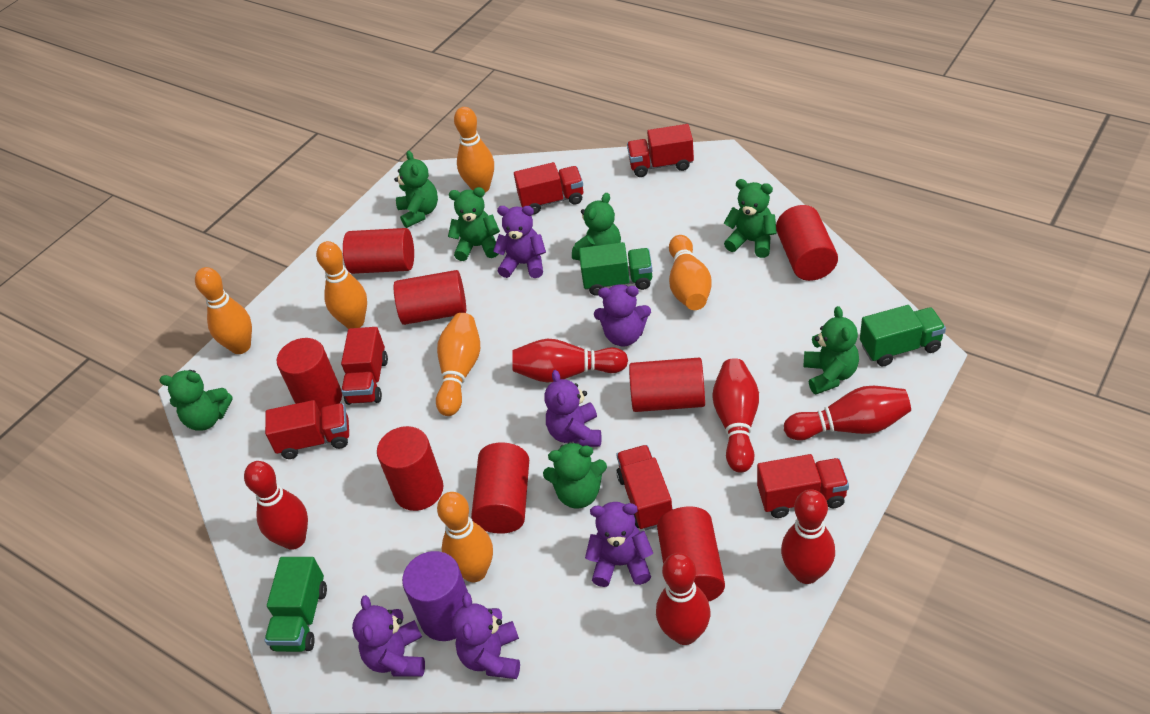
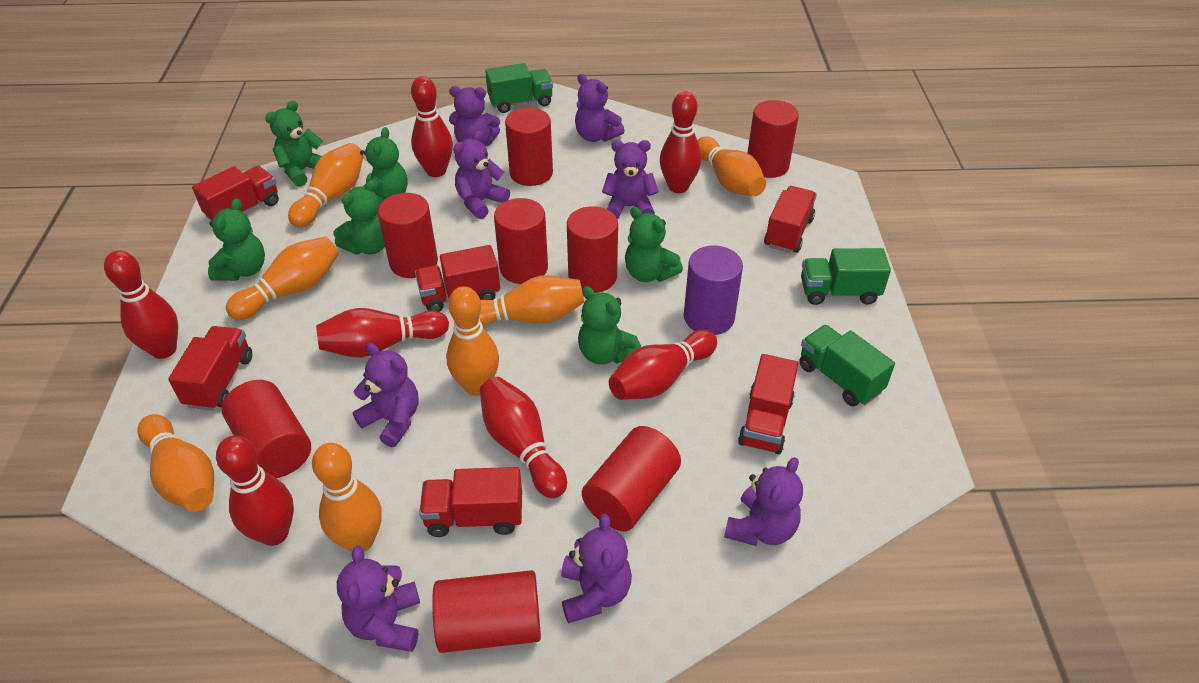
green teddy bear: [159,370,233,430] [394,151,438,228] [448,187,500,261] [543,442,607,508] [572,193,621,260] [724,179,777,258] [803,306,859,395] = 7 -> [208,198,265,281] [265,100,323,187] [334,180,385,254] [360,127,408,204] [578,286,641,365] [625,207,683,282] = 6
orange bowling pin: [195,267,252,354] [316,241,367,329] [436,313,480,416] [437,492,493,582] [454,107,494,192] [669,235,712,310] = 6 -> [137,414,214,512] [226,236,339,320] [288,143,363,228] [312,443,382,551] [447,286,499,396] [479,275,585,327] [697,136,766,196] = 7
purple teddy bear: [352,595,425,677] [452,593,520,679] [493,206,546,278] [544,370,601,447] [585,502,653,587] [594,285,651,346] = 6 -> [337,545,420,652] [353,343,419,447] [449,86,500,146] [453,130,510,219] [561,514,632,623] [575,74,624,142] [602,140,659,219] [724,457,803,546] = 8
red bowling pin: [244,461,308,550] [512,338,628,383] [656,553,711,645] [712,358,759,473] [781,489,835,584] [784,386,911,440] = 6 -> [104,251,178,359] [216,436,294,546] [316,308,449,358] [411,76,453,177] [480,377,567,498] [609,329,717,400] [660,91,701,193] = 7

